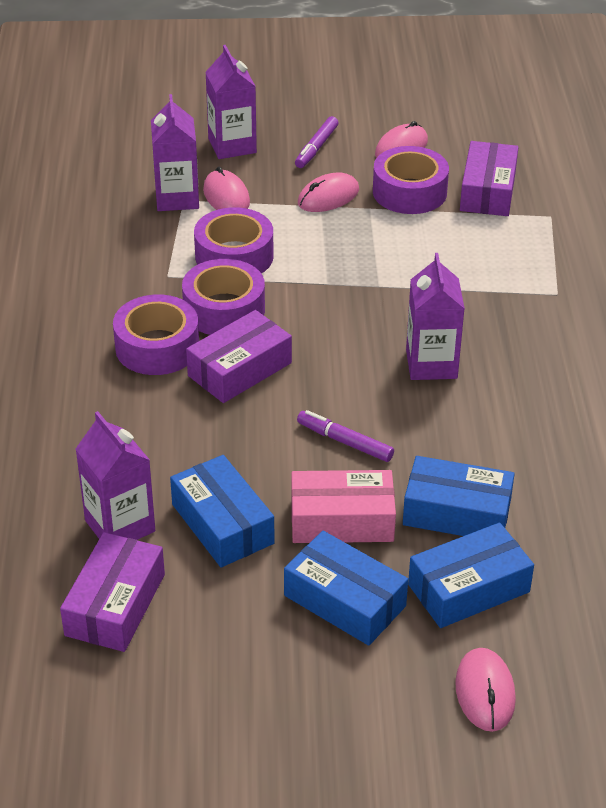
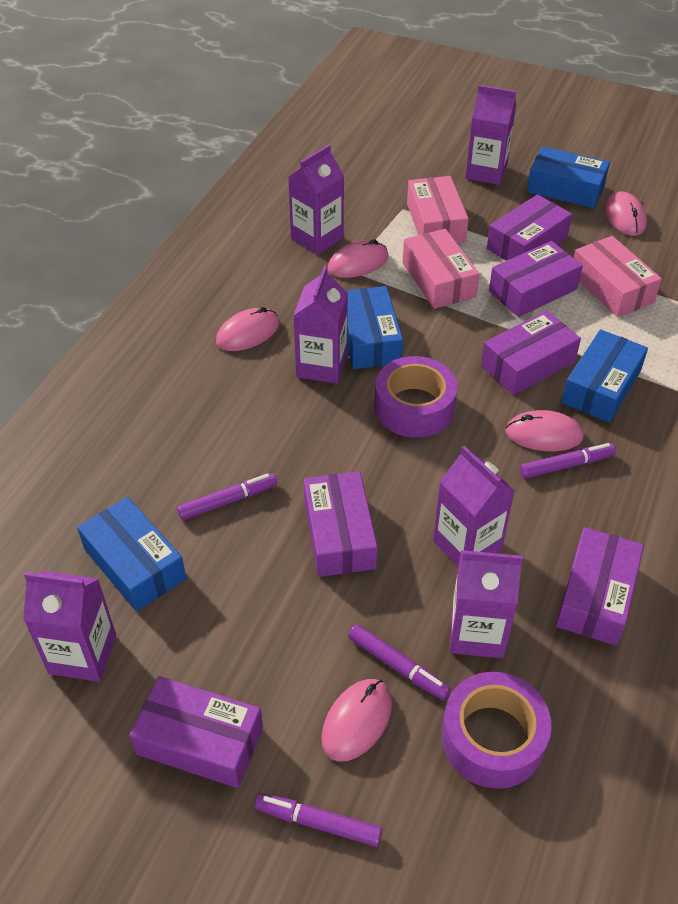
pink box: [291,470,396,543] = 1 -> [403,229,479,309] [407,176,469,243] [574,236,662,317] = 3
pink mouse: [203,167,250,210] [298,173,359,212] [375,121,428,158] [455,648,516,732] = 4 -> [216,307,279,351] [321,679,392,762] [328,239,388,278] [506,410,584,451] [605,192,647,236] = 5
purple box: [60,532,165,652] [186,310,292,403] [460,141,519,216] = 3 -> [129,676,263,788] [304,471,378,577] [481,310,581,395] [487,194,572,261] [489,241,583,317] [556,527,644,646] = 6
purple carton: [76,411,155,540] [151,94,199,211] [205,45,257,159] [406,253,465,380] = 4 -> [23,571,116,682] [288,145,344,255] [293,266,348,384] [433,446,515,566] [450,550,523,658] [465,85,516,185] = 6
purple marker: [295,116,338,168] [297,410,394,462] = 2 -> [177,473,277,520] [255,793,382,847] [348,624,451,700] [520,443,616,479] = 4
purple tape: [113,294,199,375] [182,259,265,335] [194,207,274,274] [373,146,449,214] = 4 -> [375,356,458,438] [441,672,551,789] = 2

